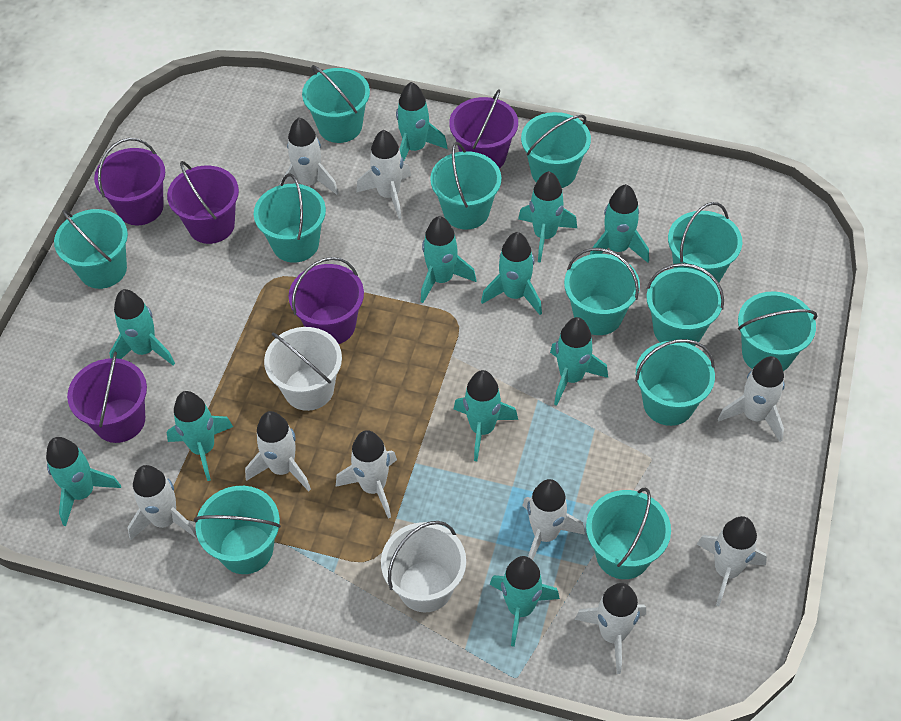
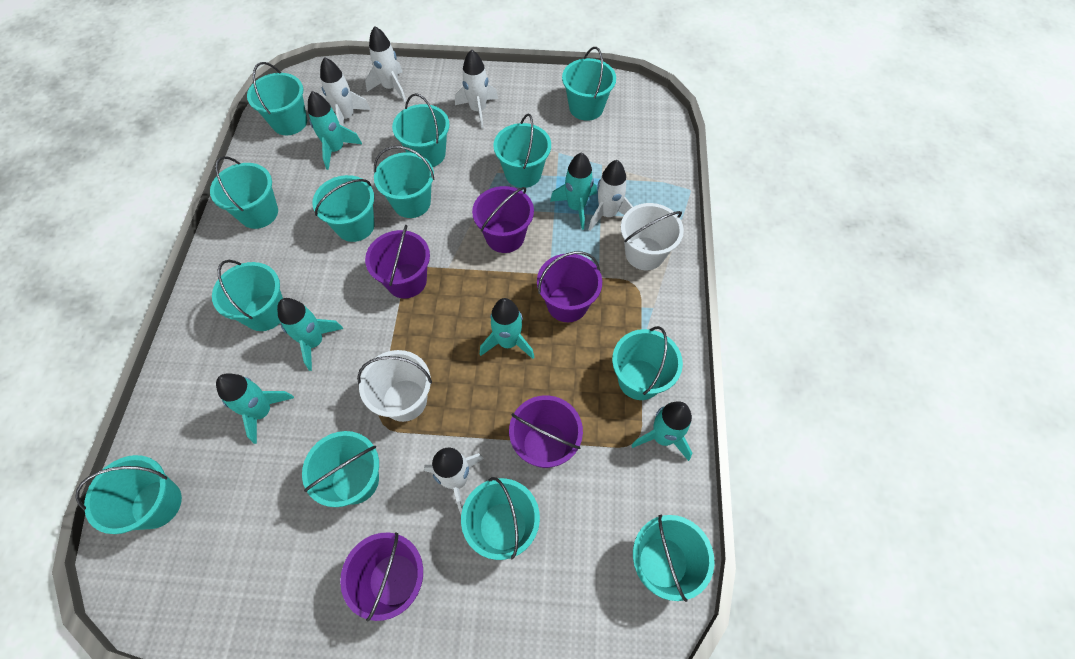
turquoise bucket: [54,209,128,289] [194,486,281,574] [254,173,326,263] [302,65,370,143] [430,142,502,230] [521,112,591,188] [564,248,640,335] [586,488,671,579] [635,339,715,426] [646,263,724,346] [668,202,742,282] [738,291,818,371] = 12 -> [75,455,182,534] [210,156,278,229] [212,260,283,331] [247,62,307,135] [302,431,379,507] [312,175,375,242] [374,146,434,218] [392,93,450,167] [461,477,540,560] [493,114,551,188] [562,47,616,121] [612,326,683,400] [633,515,715,602] = 13
turquoise rocket: [46,437,121,526] [109,289,175,365] [167,391,233,481] [396,82,448,160] [421,216,476,303] [454,370,518,461] [481,232,542,315] [490,556,560,647] [518,171,577,263] [550,317,608,406] [590,184,649,263] = 11 -> [216,373,294,444] [277,298,343,371] [308,91,362,170] [480,298,534,359] [550,152,597,230] [631,401,692,461] = 6
white rocket: [127,465,197,540] [245,411,311,491] [280,118,339,195] [336,430,397,519] [356,130,411,219] [522,479,585,560] [575,583,646,674] [697,516,767,606] [718,356,785,442] = 9 -> [320,57,371,126] [365,26,406,102] [424,448,484,514] [455,49,498,129] [588,160,633,231] = 5

